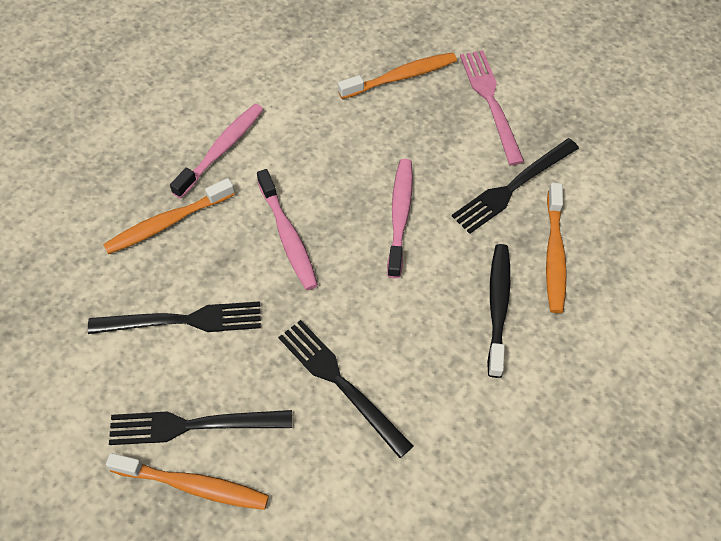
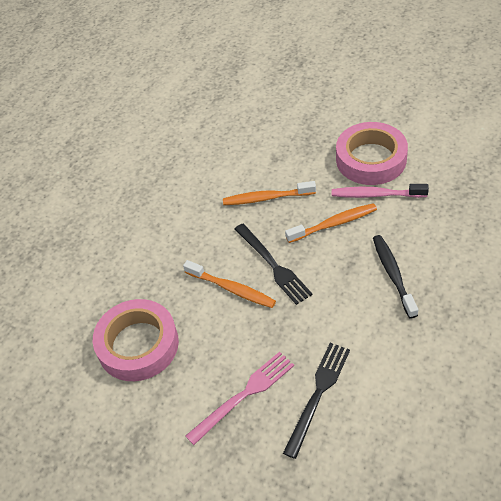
black fork: [88,301,261,334] [109,410,292,445] [278,320,414,458] [452,138,579,234] = 4 -> [235,223,313,305] [283,343,350,459] = 2
orange toothbrush: [103,178,235,254] [106,453,269,510] [338,52,457,99] [546,183,567,313] = 4 -> [183,260,276,308] [223,181,316,205] [285,203,377,243] = 3
pink tape: none = 0 -> [93,299,179,381] [336,122,408,185] = 2
pink toothbrush: [170,104,263,199] [257,169,318,290] [387,159,413,278] = 3 -> [332,184,429,198] = 1

